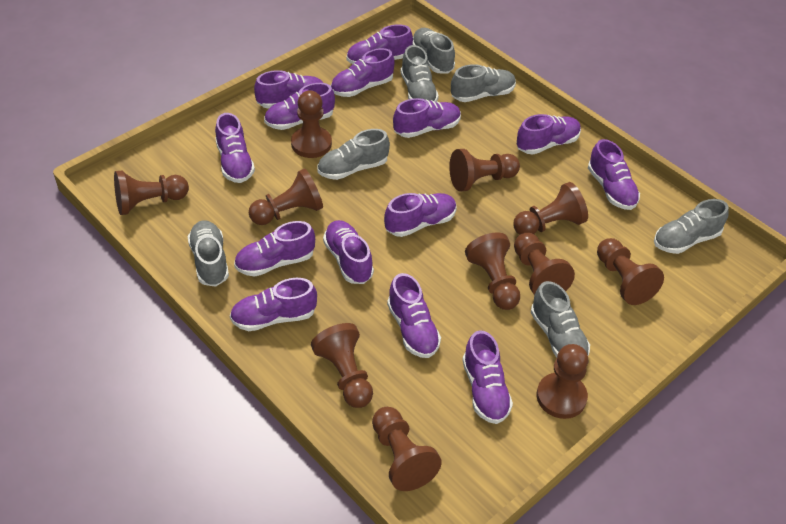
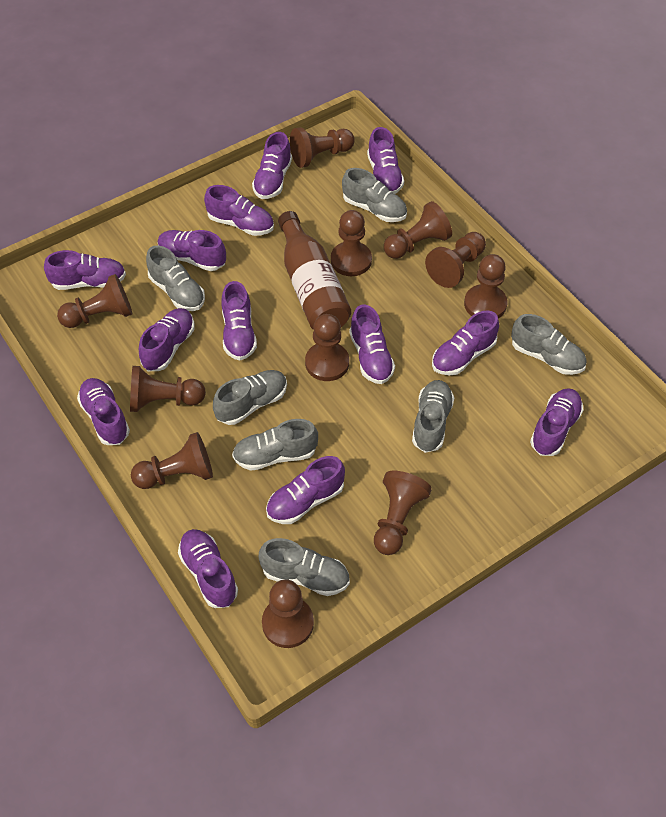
brown bottle: none = 0 -> [278,211,351,330] = 1
purple shoe: [215,113,255,183] [230,278,317,331] [234,221,315,277] [254,70,323,109] [264,83,335,130] [323,220,374,284] [331,48,395,97] [346,24,413,64] [384,193,457,237] [387,273,441,358] [393,98,461,138] [462,331,513,424] [517,114,581,155] [588,139,640,210] = 14 -> [44,250,126,290] [77,378,130,445] [139,308,195,371] [158,230,226,271] [178,529,238,608] [204,185,274,236] [221,281,257,360] [252,132,292,199] [266,456,345,524] [349,305,395,384] [367,127,404,194] [432,310,499,375] [530,388,584,456] = 13

